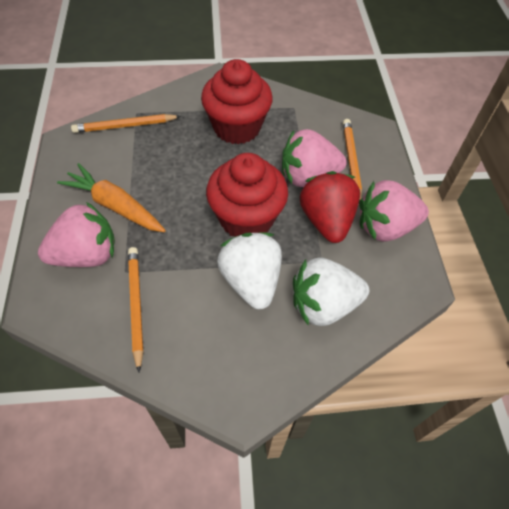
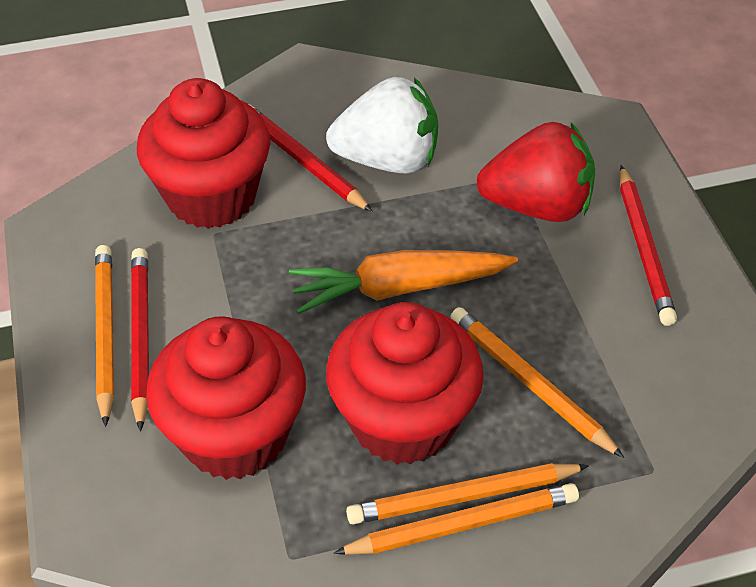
orange pencil: [71,114,181,133] [128,247,143,373] [343,119,362,201] = 3 -> [95,245,114,427] [334,483,579,555] [346,463,589,524] [450,307,624,458] = 4
pink strawberry: [38,202,115,267] [282,129,347,187] [359,180,429,242] = 3 -> none = 0
red cupcake: [201,59,273,145] [206,153,288,237] = 2 -> [137,78,271,229] [146,316,306,480] [326,302,484,465] = 3
red pencil: none = 0 -> [131,248,149,432] [249,104,373,212] [620,165,677,326] = 3
white strawberry: [217,233,282,309] [293,258,369,326] = 2 -> [326,77,438,173] = 1

